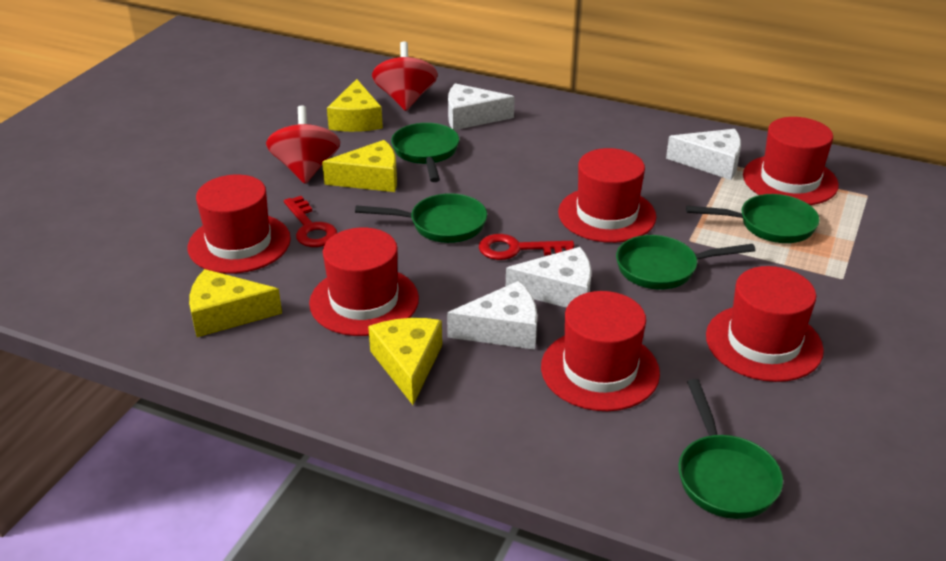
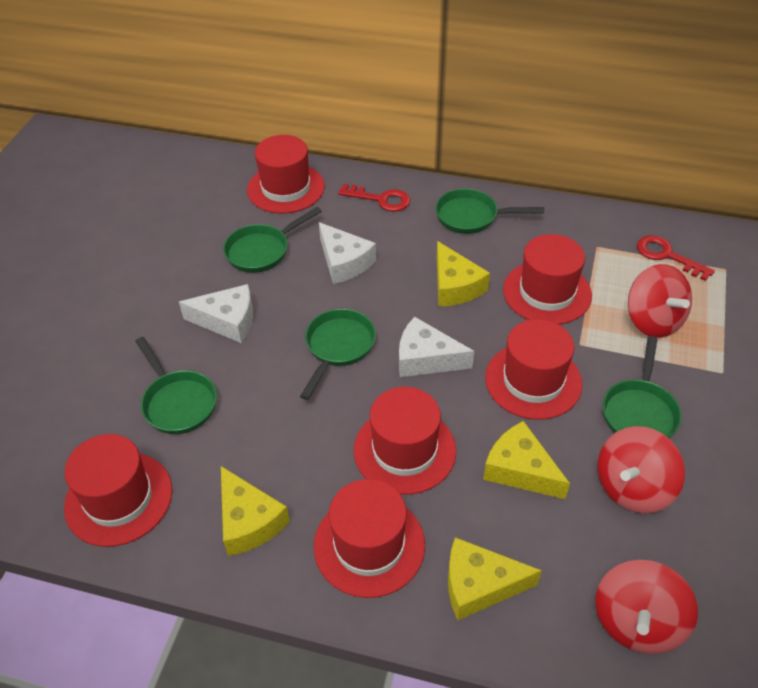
red spinning top: [266,106,340,184] [372,42,438,111] = 2 -> [596,560,698,654] [598,426,685,514] [628,264,692,338] = 3
white cheese: [447,281,537,350] [448,83,515,130] [506,247,592,308] [666,129,741,180] = 4 -> [179,284,253,343] [319,222,376,284] [399,317,474,377] = 3

